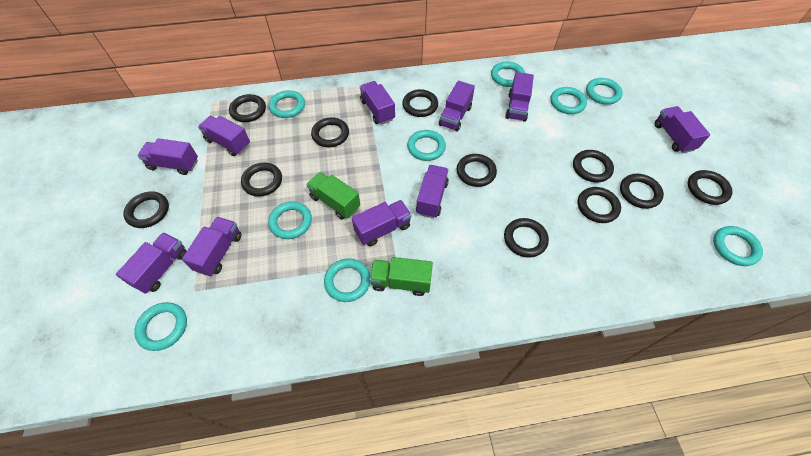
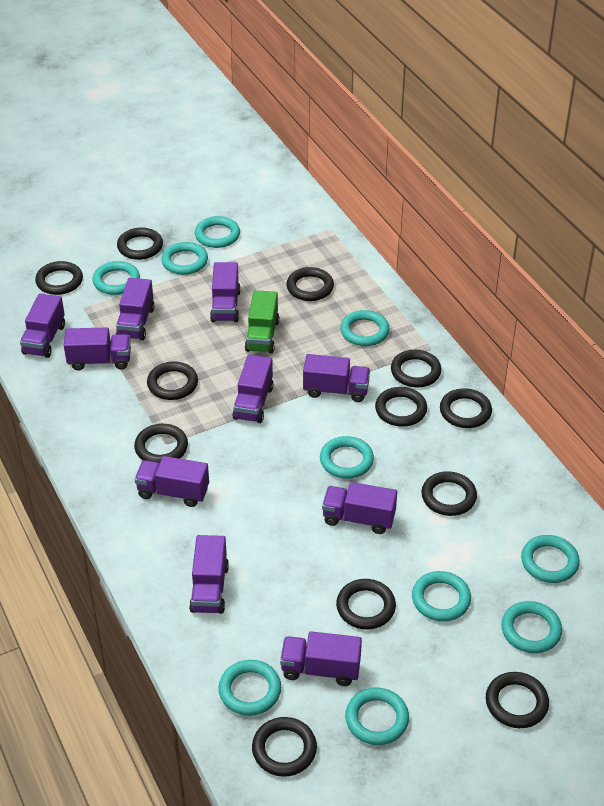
black ring: [123,191,169,228] [229,94,266,122] [241,163,282,197] [311,117,349,147] [402,89,438,117] [457,154,497,187] [504,218,549,258] [573,150,614,183] [578,187,621,223] [620,174,664,209] [688,170,733,205] = 11 -> [35,261,83,295] [117,227,163,260] [134,424,188,463] [147,362,198,400] [252,717,317,777] [286,267,334,301] [336,579,396,629] [375,387,427,427] [391,350,442,388] [421,471,477,516] [440,388,492,428] [486,672,549,728] = 12
green truck: [306,172,360,219] [370,257,433,296] = 2 -> [245,290,279,353] = 1
turquoise ring: [134,302,187,351] [268,201,312,239] [269,90,305,118] [324,258,370,302] [407,130,446,161] [491,61,525,87] [550,87,587,114] [586,78,623,105] [713,226,763,266] = 9 -> [93,261,140,295] [161,242,208,275] [195,216,240,248] [219,660,281,716] [320,436,374,479] [340,310,389,346] [345,687,409,745] [412,571,471,621] [501,601,562,653] [521,535,580,583] = 10

